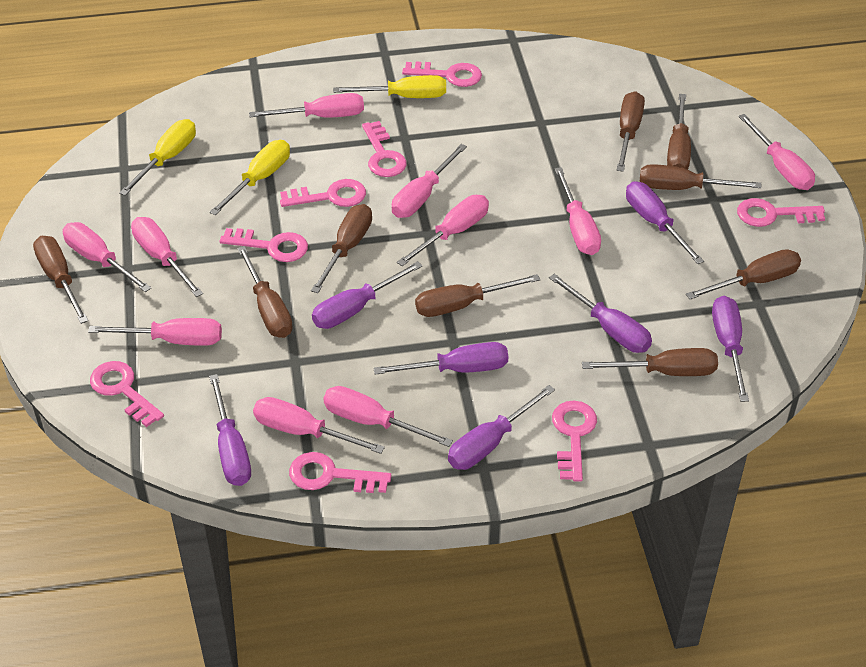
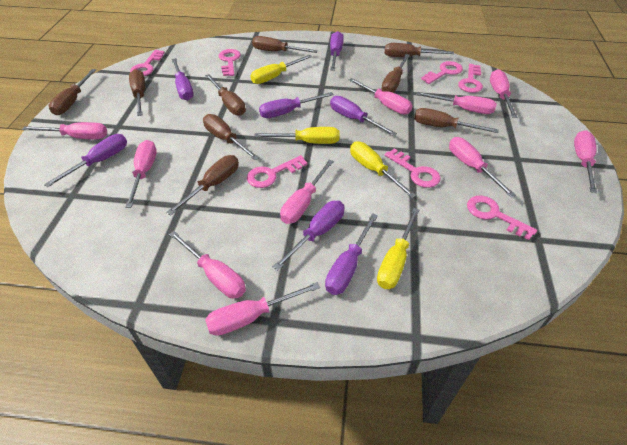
pink key: [90,361,164,427] [220,228,308,262] [280,179,366,207] [289,452,391,493] [362,121,406,177] [402,62,482,87] [552,401,597,482] [737,198,825,227] = 8 -> [130,50,165,76] [219,49,241,76] [247,155,308,188] [385,149,441,188] [421,61,463,84] [458,64,483,93] [467,196,537,240] = 7
yellow screwdriver: [119,119,196,196] [209,140,290,215] [333,75,446,98] = 3 -> [250,55,312,84] [254,127,339,144] [350,141,416,198] [377,208,419,289] = 4

